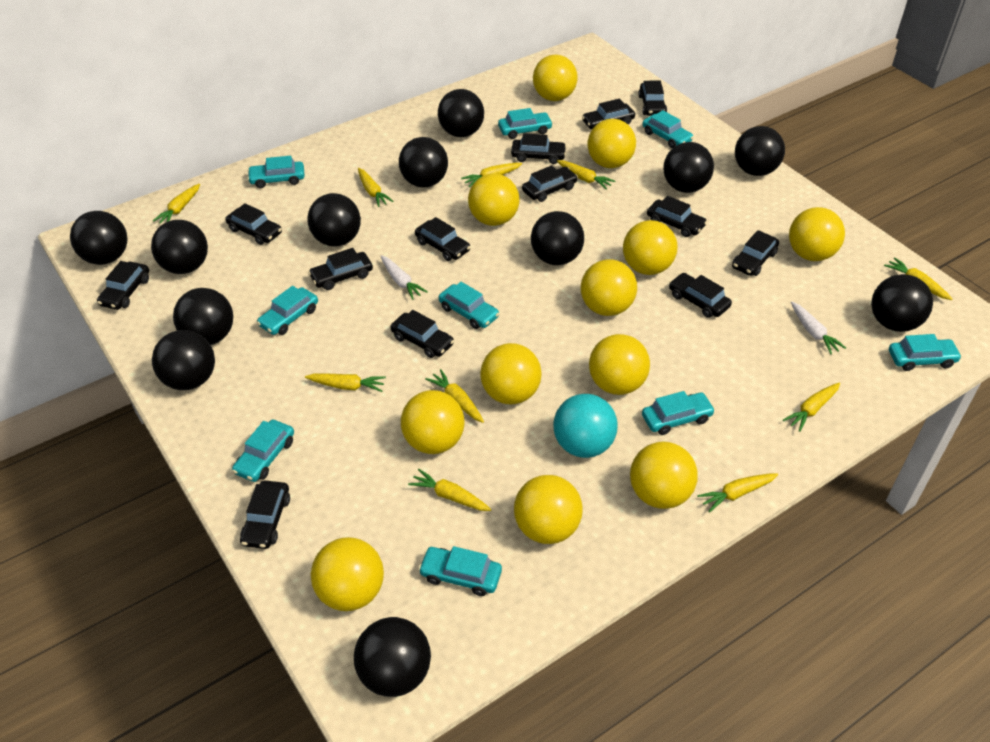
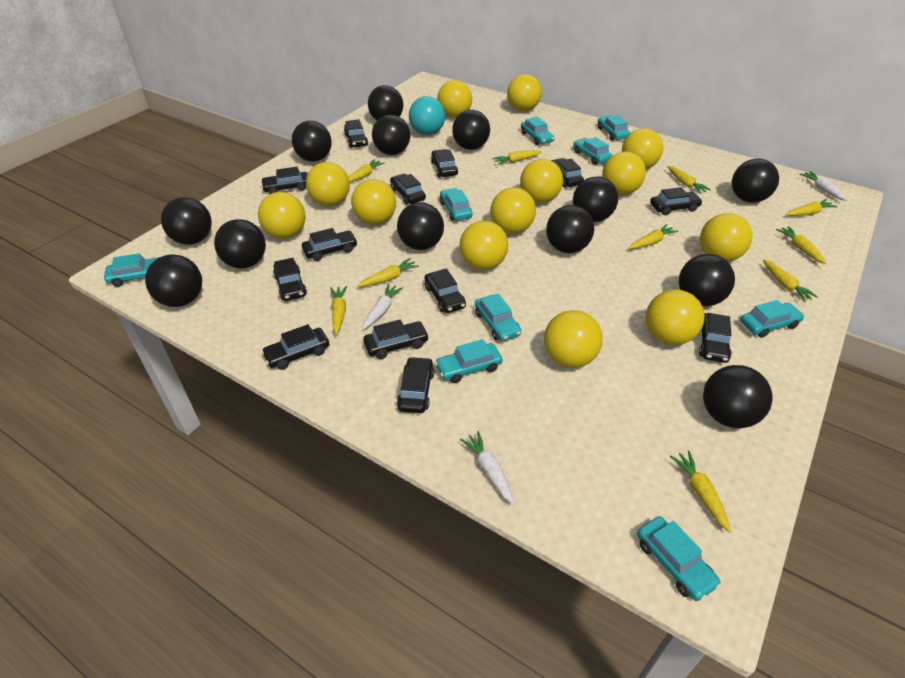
black ball: [70,211,128,265] [151,220,208,274] [152,330,215,390] [173,288,233,345] [307,193,361,246] [354,617,431,697] [399,137,448,187] [438,89,484,137] [531,211,584,265] [663,142,714,193] [735,126,785,176] [871,274,933,332] = 12 -> [145,254,202,307] [161,197,212,245] [214,219,266,269] [292,121,332,162] [368,85,403,120] [372,115,410,155] [397,202,444,250] [452,110,490,150] [546,205,594,253] [573,176,618,222] [679,254,735,306] [703,365,773,428] [732,159,779,203] = 13
white carrot: [381,255,428,300] [791,302,846,354] = 2 -> [362,283,403,330] [460,431,514,504] [800,171,847,201] = 3
yellow ball: [311,537,384,611] [401,390,465,454] [468,174,520,226] [480,343,542,404] [514,475,583,544] [533,55,578,101] [581,259,637,316] [588,119,636,168] [589,334,650,395] [623,220,677,275] [630,442,698,509] [789,207,845,261] = 12 -> [258,192,305,239] [306,162,350,206] [351,179,396,225] [437,80,472,118] [459,221,508,270] [490,187,536,234] [507,74,542,111] [520,159,563,203] [544,310,603,368] [602,151,646,195] [622,128,663,169] [646,289,705,345] [700,213,753,262] = 13

